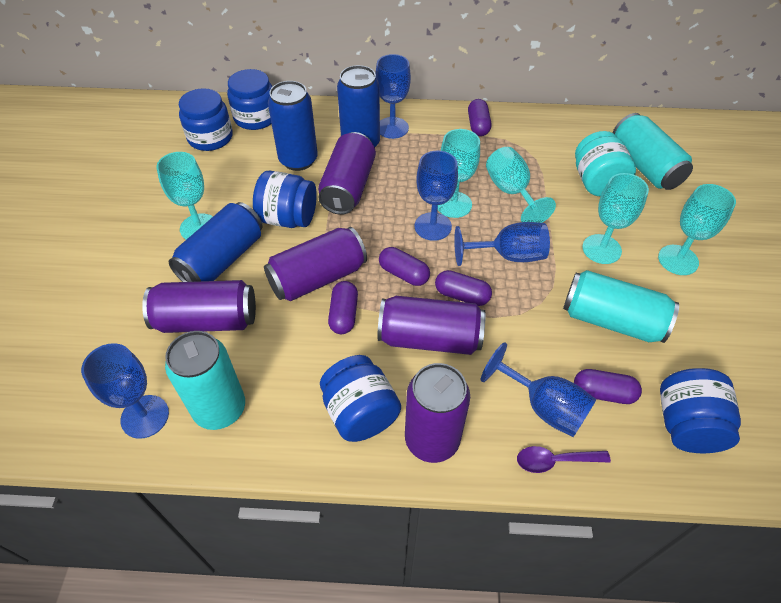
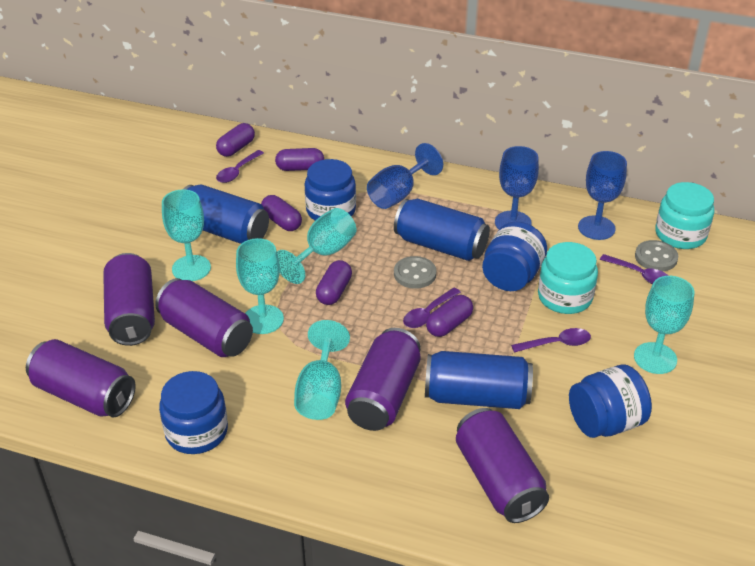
blue goblet: [81,343,169,439] [375,54,411,139] [414,150,458,241] [454,222,550,266] [481,342,597,437] = 5 -> [367,143,443,209] [495,146,539,229] [578,151,627,240] = 3
blue jar: [179,88,233,151] [227,69,272,130] [253,171,317,228] [320,355,401,442] [660,368,741,453] = 5 -> [159,371,228,454] [305,159,356,221] [482,222,547,291] [569,364,652,438] = 4
grey button: none = 0 -> [394,256,436,289] [635,240,678,271] = 2
purple spoon: [517,446,611,473] = 1 -> [216,150,264,183] [403,288,461,328] [511,328,591,353] [600,254,669,284] = 4
turquoise can: [165,331,245,430] [563,270,679,343] [613,113,693,190] = 3 -> none = 0
turquoise jar: [575,131,636,196] = 1 -> [538,242,598,314] [655,182,714,249] = 2

